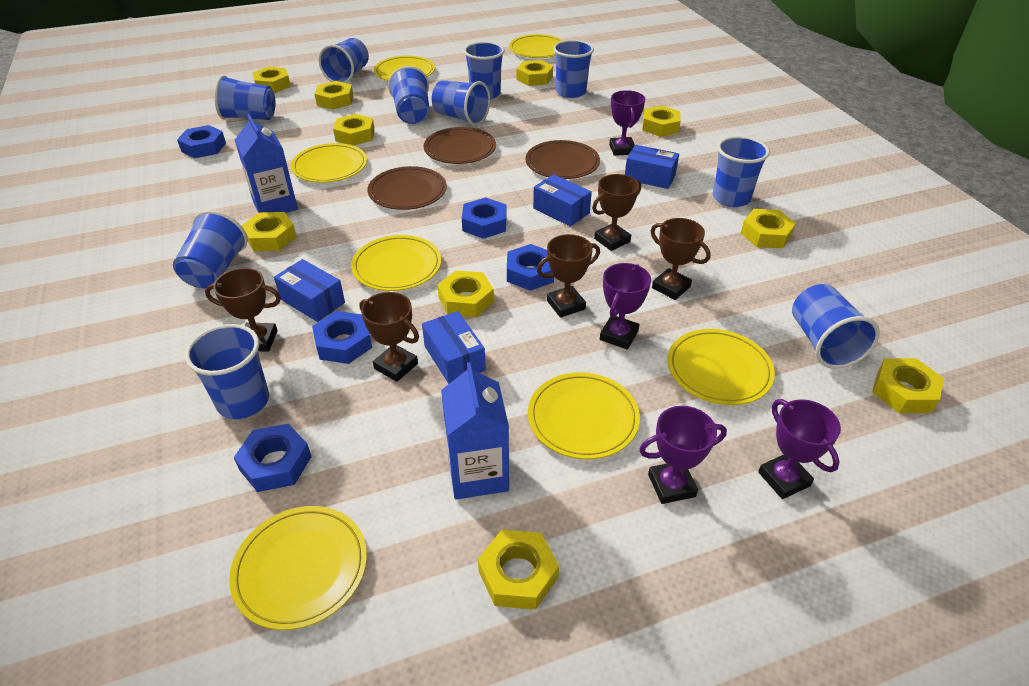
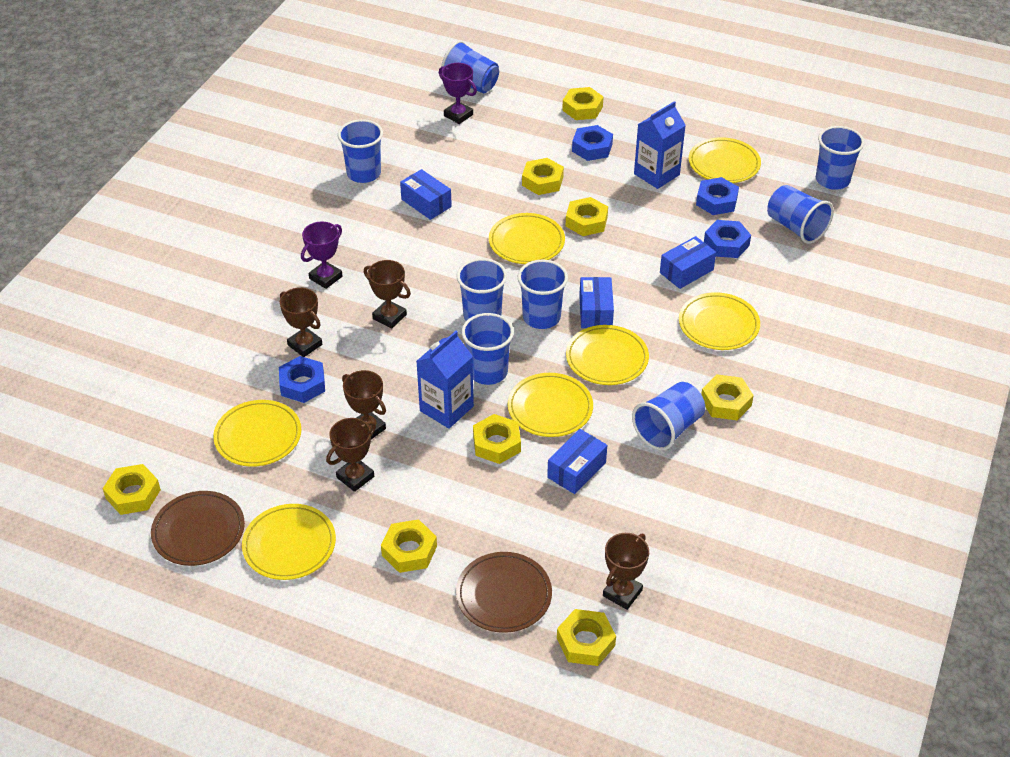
blue cup: [173,210,248,289] [185,324,269,419] [214,75,276,120] [318,38,369,83] [388,66,430,124] [432,80,490,126] [464,42,505,100] [553,40,594,98] [713,136,770,207] [792,284,880,369] = 10 -> [338,119,383,183] [441,40,499,93] [457,258,507,321] [461,313,514,385] [517,259,568,329] [632,382,705,451] [767,185,834,244] [816,126,865,190] = 8
blue nut: [177,125,226,158] [234,424,312,492] [312,311,372,364] [462,197,507,239] [507,244,554,291] = 5 -> [279,356,325,403] [572,125,613,161] [696,177,739,215] [704,220,751,258] = 4
brown plate: [368,166,447,210] [424,127,496,164] [525,140,600,179] = 3 -> [151,491,245,566] [456,552,552,633] = 2
purple trophy: [600,263,651,349] [609,90,645,156] [639,406,727,504] [758,399,841,499] = 4 -> [301,221,343,289] [439,63,477,124] = 2
yellow nut: [241,212,297,251] [252,67,291,93] [315,81,353,110] [333,114,375,146] [437,270,494,317] [478,530,559,610] [517,60,553,86] [642,106,681,137] [741,209,796,248] [872,358,944,413] = 10 -> [103,464,161,515] [381,519,437,573] [473,414,521,464] [522,158,564,195] [557,609,616,666] [562,87,603,120] [566,197,608,236] [701,374,754,420] = 8

